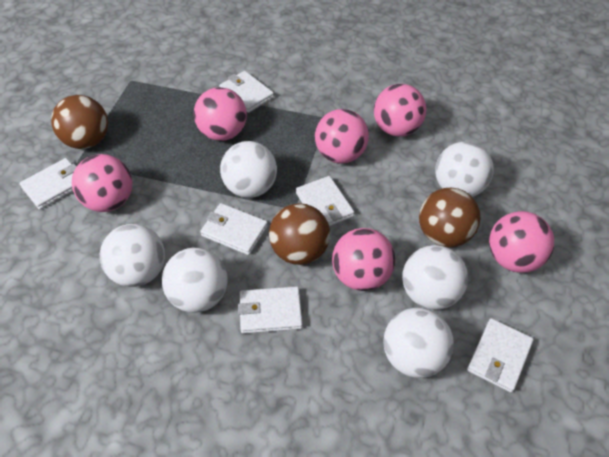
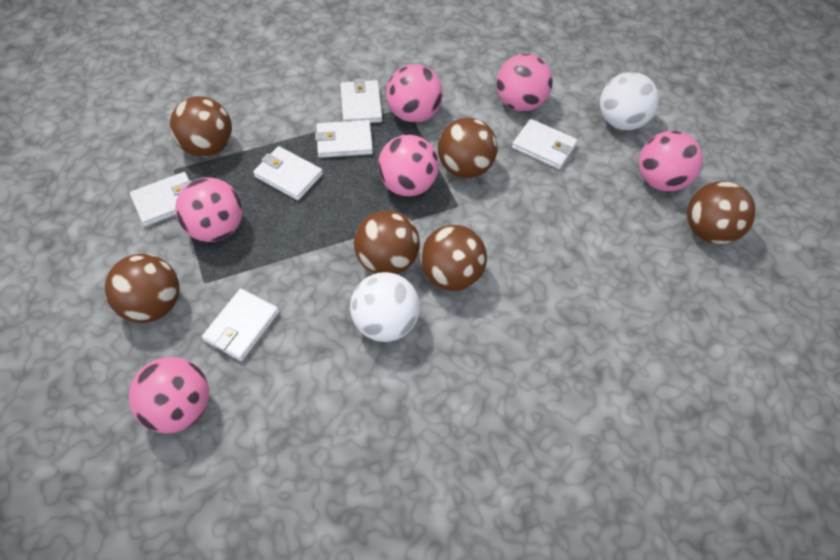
brown ball: [51,95,108,149] [269,203,330,265] [419,188,481,247] = 3 -> [104,254,179,323] [170,96,232,157] [354,210,420,274] [420,225,487,291] [438,117,498,178] [687,181,756,244] = 6
white ball: [100,224,165,287] [162,248,228,313] [220,141,277,198] [383,308,454,378] [402,245,468,310] [435,142,494,197] = 6 -> [350,272,420,342] [600,72,659,130] = 2

